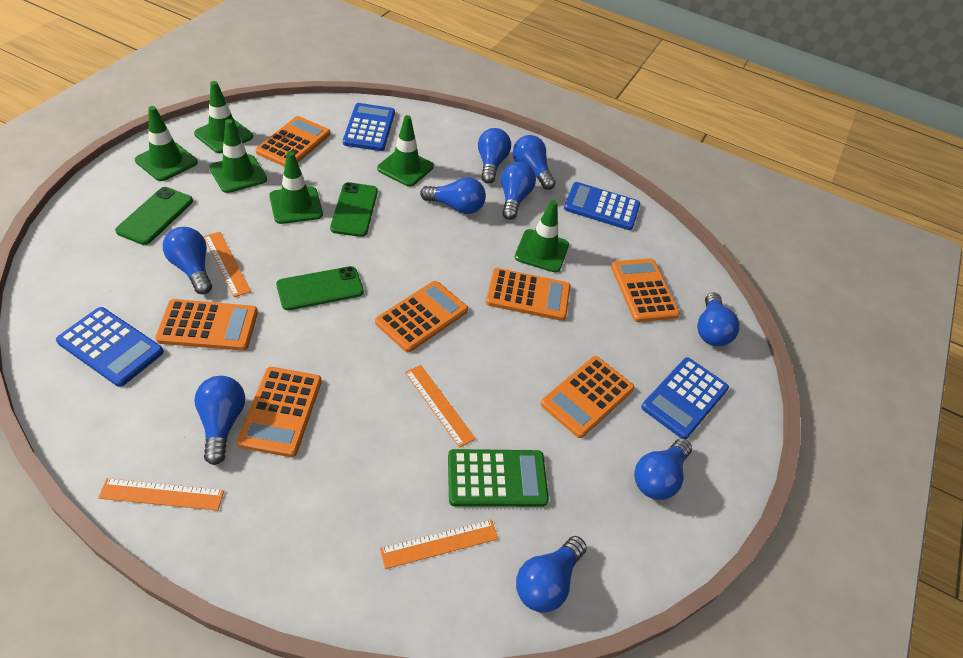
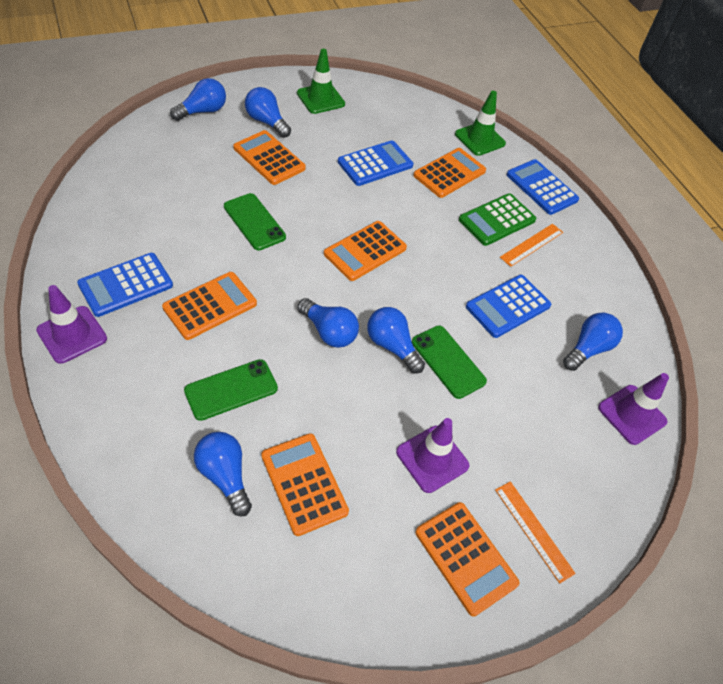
blue light bulb: [163,227,212,294] [194,376,245,465] [420,177,486,214] [478,128,511,184] [501,162,536,220] [513,135,556,190] [516,536,587,613] [634,438,692,500] [697,292,740,346] = 9 -> [170,78,226,121] [194,432,252,516] [245,87,291,138] [298,298,359,348] [367,307,425,374] [563,312,623,371] = 6
green traffic cone: [135,106,198,181] [194,81,253,153] [209,119,267,193] [269,151,323,224] [377,115,434,187] [515,200,569,272] = 6 -> [297,49,345,114] [455,91,506,156] = 2
orange calculator: [155,299,258,351] [237,367,322,457] [255,116,330,167] [375,281,468,352] [486,268,570,321] [541,356,634,438] [611,259,680,322] = 7 -> [162,272,257,340] [233,130,306,185] [261,433,349,536] [324,221,407,281] [413,148,486,198] [415,502,520,617] = 6
orange ruler: [98,478,224,511] [203,232,251,297] [380,519,498,569] [405,365,476,448] = 4 -> [495,481,576,584] [500,224,563,267] = 2
purple traffic cone: none = 0 -> [36,285,107,364] [396,418,469,493] [598,373,669,445] = 3

